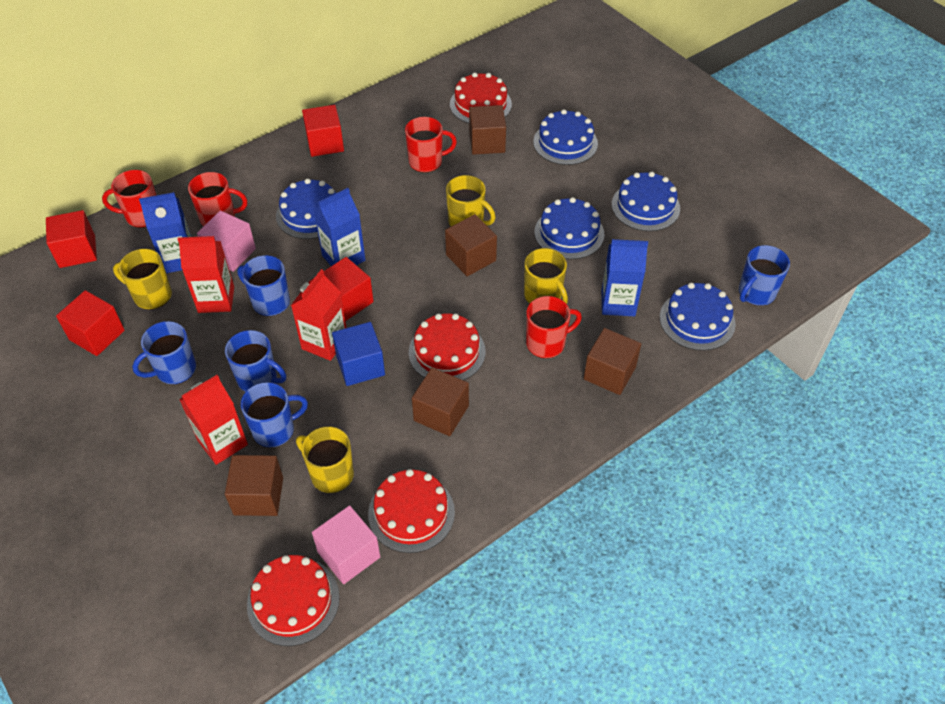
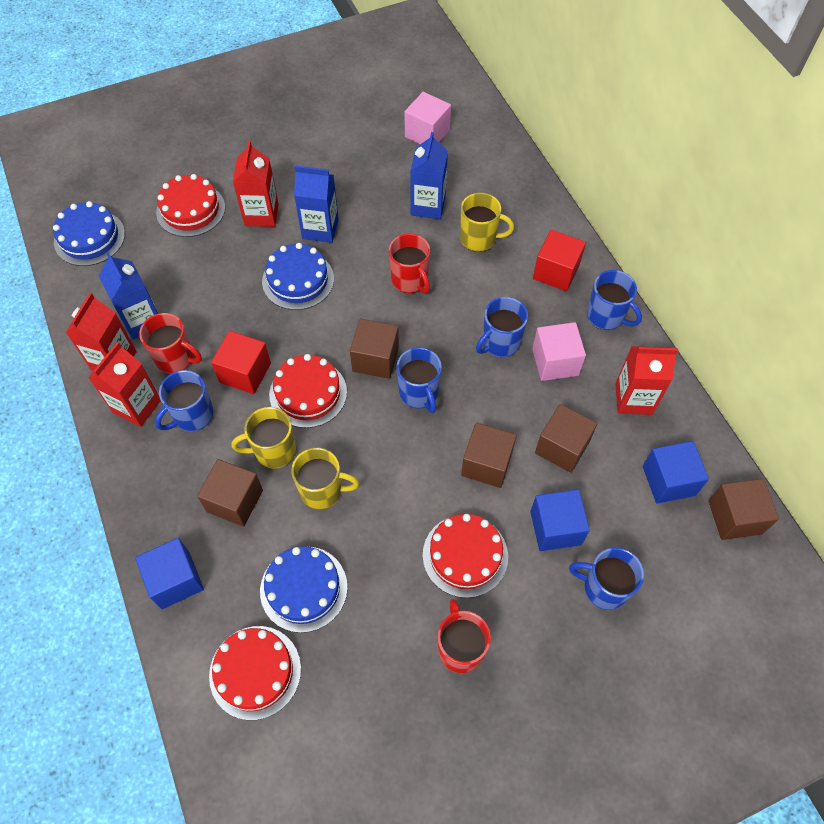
blue cake: [276,178,336,239] [533,109,598,165] [534,197,604,259] [612,172,680,231] [660,283,736,351] = 5 -> [53,201,125,266] [260,546,348,633] [262,243,334,310] = 3
blue cube: [332,322,385,386] = 1 -> [135,538,204,609] [530,489,590,551] [643,441,709,504] = 3
red carton: [178,236,234,313] [179,375,248,465] [291,269,346,361] = 3 -> [65,293,137,371] [88,342,161,427] [233,141,279,227] [615,346,678,415] = 4
red cube: [46,210,97,268] [56,290,125,356] [302,105,344,157] [324,257,374,321] = 4 -> [211,331,271,394] [533,230,586,291] = 2
red mug: [102,170,156,228] [188,172,247,226] [405,117,457,173] [526,296,582,358] = 4 -> [139,313,202,374] [389,234,430,293] [438,599,491,673] = 3
yellow mug: [113,249,172,310] [296,426,354,493] [446,175,496,226] [524,248,568,304] = 4 -> [232,407,296,469] [291,448,359,509] [460,193,514,252] = 3

